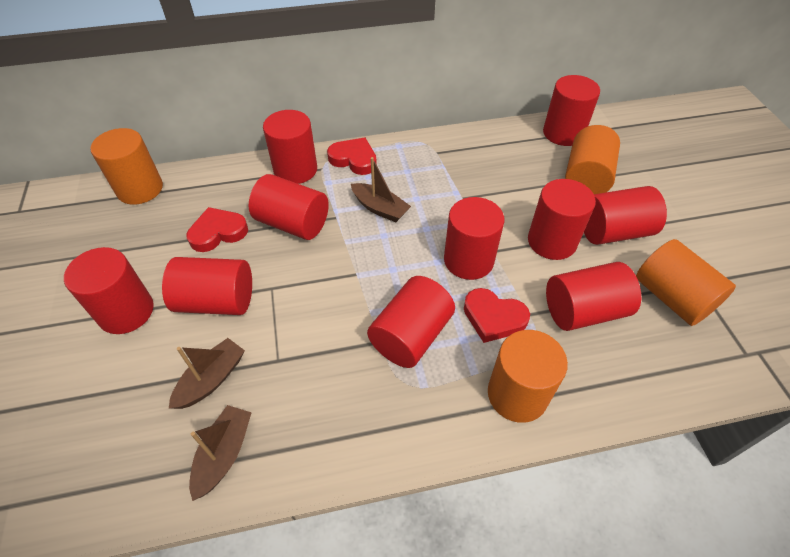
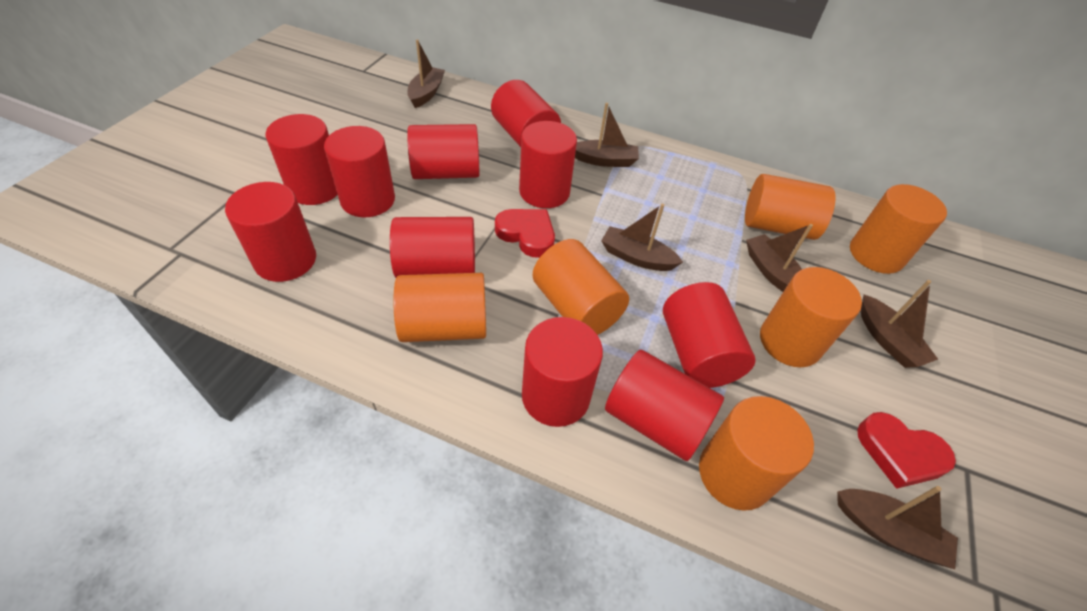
brown boat: [169,338,245,409] [189,405,252,501] [351,157,411,222] = 3 -> [407,39,445,108] [575,103,639,167] [601,204,683,271] [746,224,813,292] [837,486,958,569] [861,280,938,368] = 6
orange cylinder: [90,128,163,205] [488,330,568,423] [565,125,620,194] [636,239,736,326] = 4 -> [393,273,486,342] [533,239,629,335] [699,396,814,511] [745,174,835,240] [760,267,862,367] [850,184,947,274] = 6
red heart: [187,207,248,252] [327,138,377,175] [464,288,530,343] = 3 -> [495,209,555,258] [857,412,956,489] = 2

